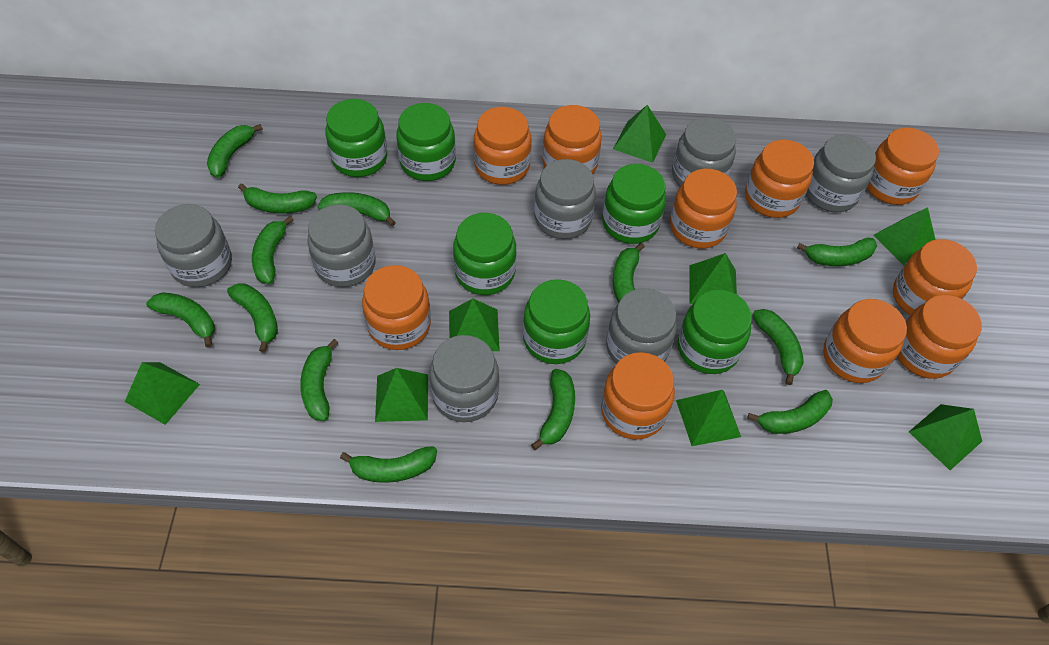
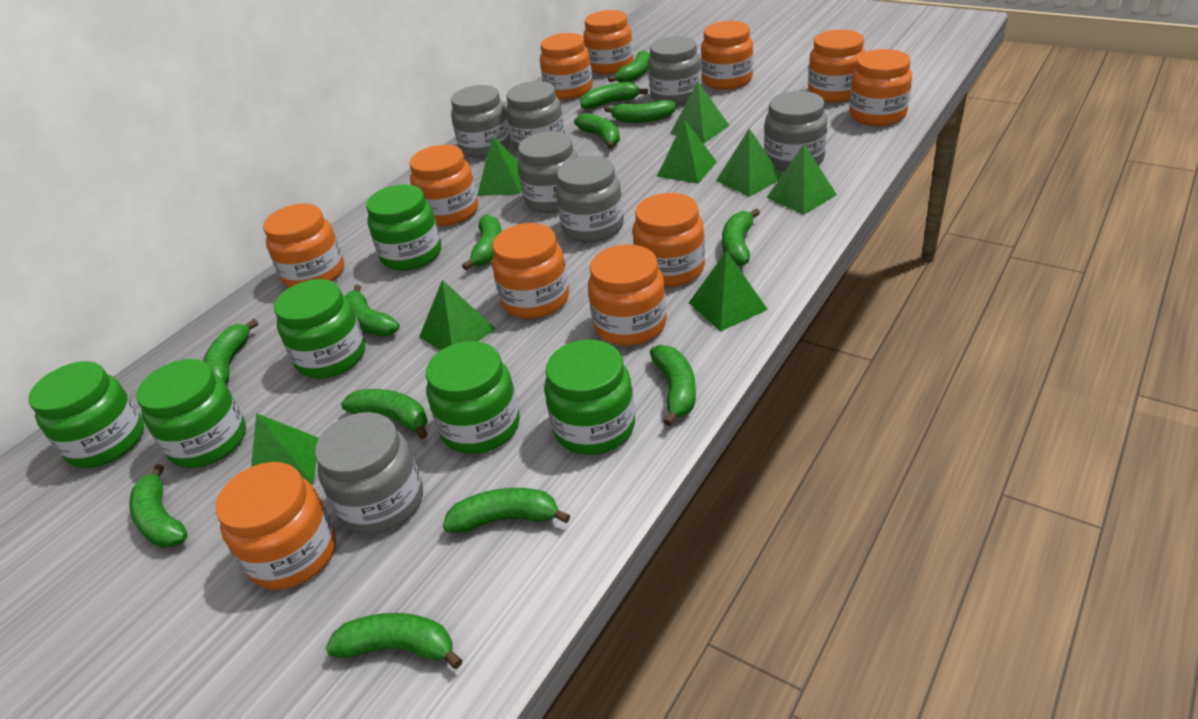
orange jar: [362,265,431,350] [474,107,531,185] [542,105,602,175] [601,352,675,440] [670,169,737,248] [745,139,814,218] [823,299,907,383] [867,127,939,205] [893,239,977,315] [897,295,982,379] = 10 -> [216,462,336,590] [263,203,344,288] [410,145,478,226] [492,223,569,319] [540,33,593,100] [583,10,634,74] [588,244,667,346] [633,193,705,287] [701,21,753,90] [808,29,865,102] [849,49,912,126] = 11

